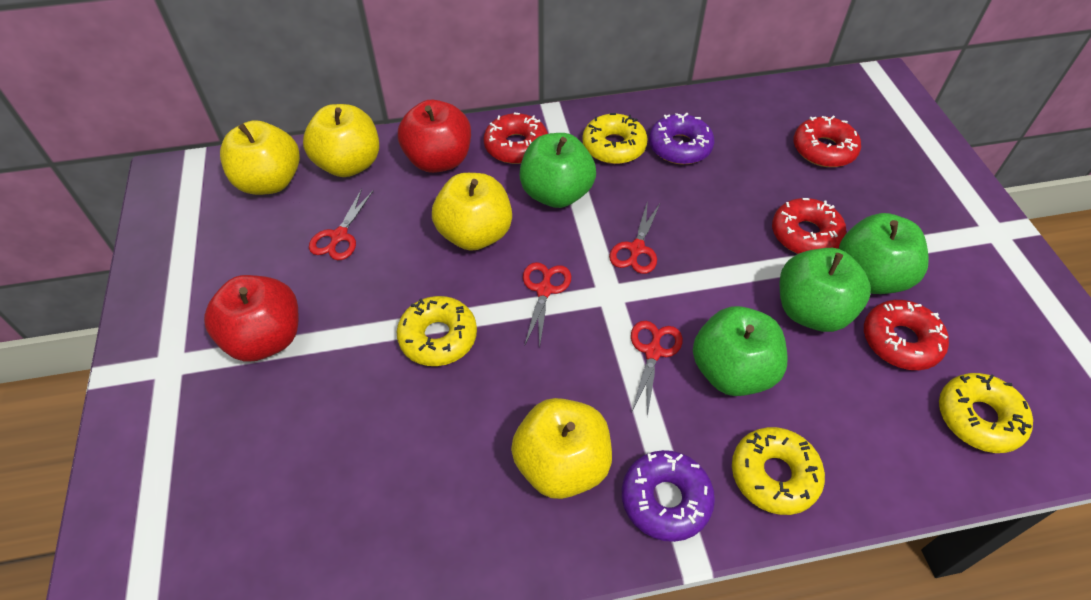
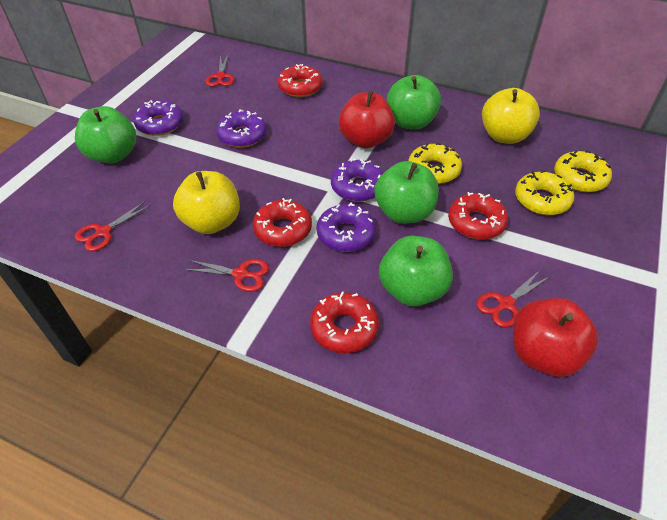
purple donut: [622,450,715,542] [649,113,714,165] = 2 -> [133,100,183,136] [216,109,266,148] [317,203,376,252] [331,158,383,202] = 4
yellow apple: [220,120,300,195] [303,104,379,177] [432,173,512,251] [511,398,612,499] = 4 -> [173,171,240,234] [482,88,540,144] = 2
yellow donut: [397,296,477,366] [582,113,648,164] [732,427,825,515] [939,373,1033,453] = 4 -> [408,142,462,184] [515,170,574,215] [554,150,612,192] = 3

